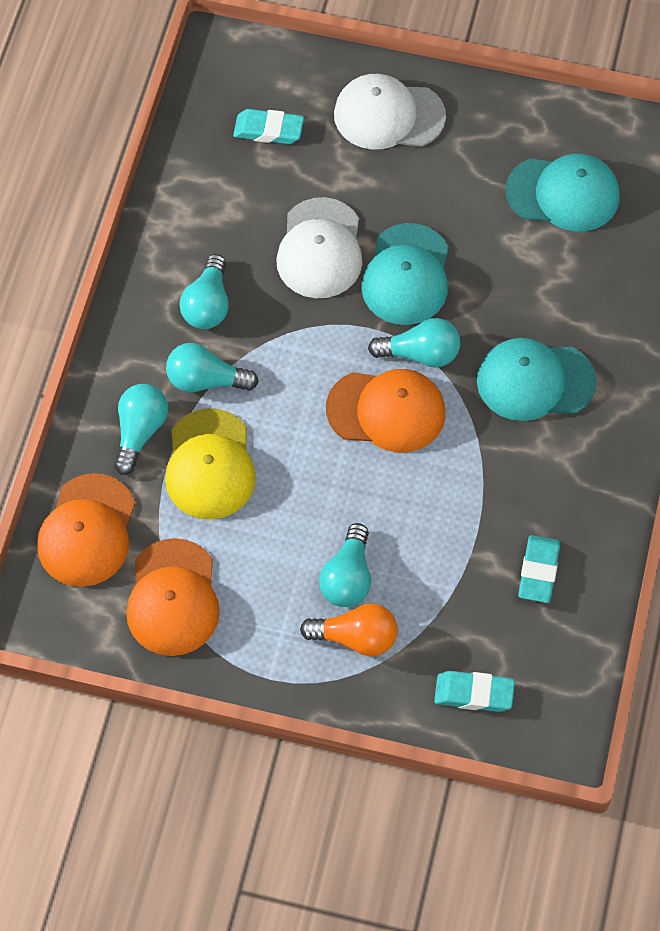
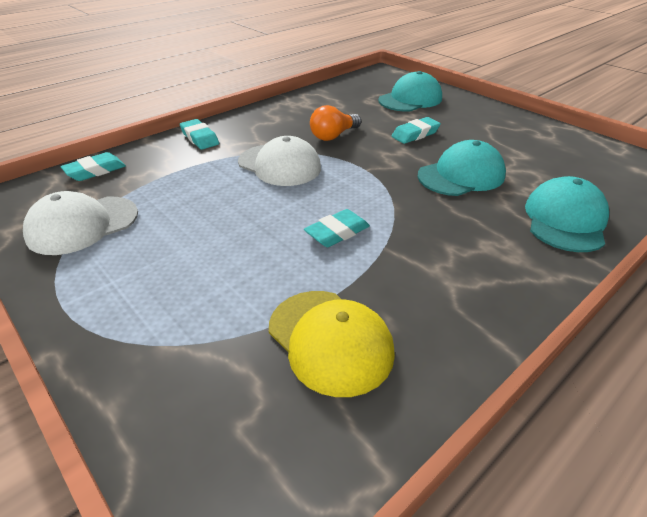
orange cap: [37,473,135,587] [126,538,220,656] [326,369,446,453] = 3 -> none = 0
turquoise eraser: [233,109,304,144] [434,671,515,712] [518,535,560,603] = 3 -> [61,152,126,181] [180,119,219,150] [304,209,370,247] [392,117,441,144] = 4
turquoise light bulb: [114,384,168,475] [166,343,259,392] [180,254,229,329] [319,523,371,607] [368,318,460,368] = 5 -> none = 0

